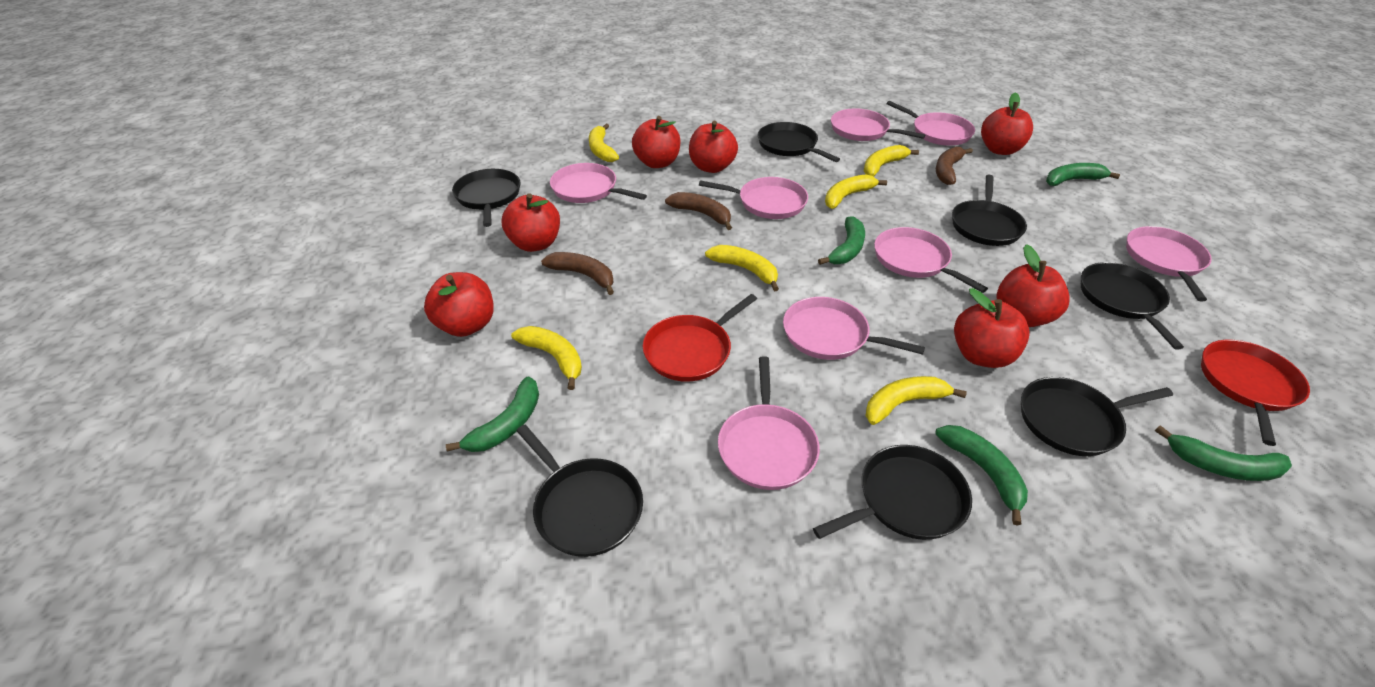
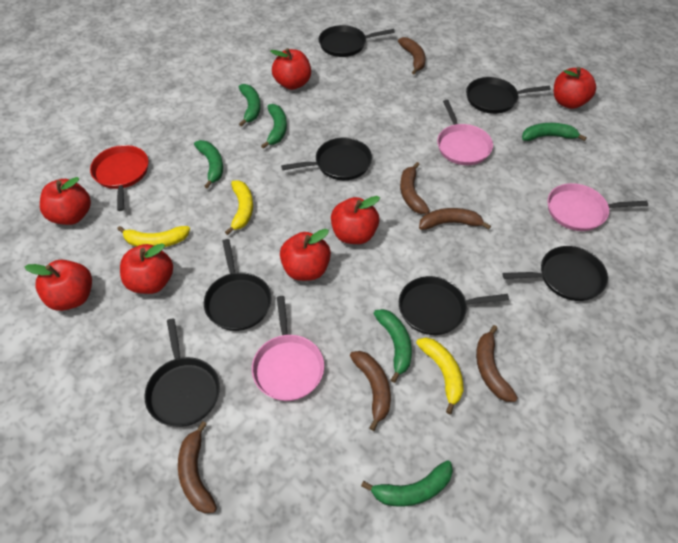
brown banana: [541,252,614,295] [665,192,732,230] [936,147,973,185] = 3 -> [178,421,217,513] [350,351,391,431] [398,37,426,74] [400,162,430,214] [419,208,491,230] [476,325,518,402] = 6
green banana: [446,376,539,452] [818,216,865,265] [935,425,1028,526] [1046,163,1120,186] [1155,425,1292,481] = 5 -> [194,140,223,189] [239,84,261,126] [261,104,287,149] [361,460,453,507] [373,309,412,383] [522,123,587,141] = 6
pink pan: [550,163,647,203] [699,177,808,219] [718,356,820,490] [783,297,925,360] [831,108,925,141] [874,227,988,293] [886,101,975,146] [1126,226,1212,302] = 8 -> [252,296,324,401] [437,100,493,165] [547,183,648,231] = 3
red pan: [643,294,757,382] [1201,340,1310,446] = 2 -> [90,145,149,211] = 1
yellow banana: [511,326,582,390] [589,124,619,162] [705,245,779,291] [825,174,887,209] [864,145,919,177] [866,376,967,425] = 6 -> [117,226,190,247] [225,180,253,235] [416,338,463,414] = 3

